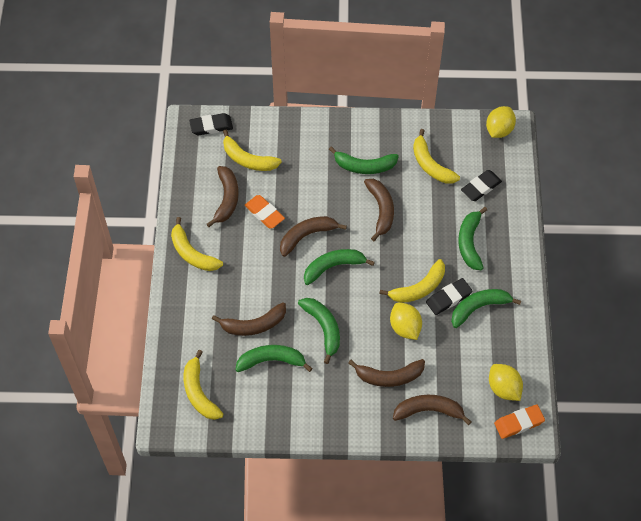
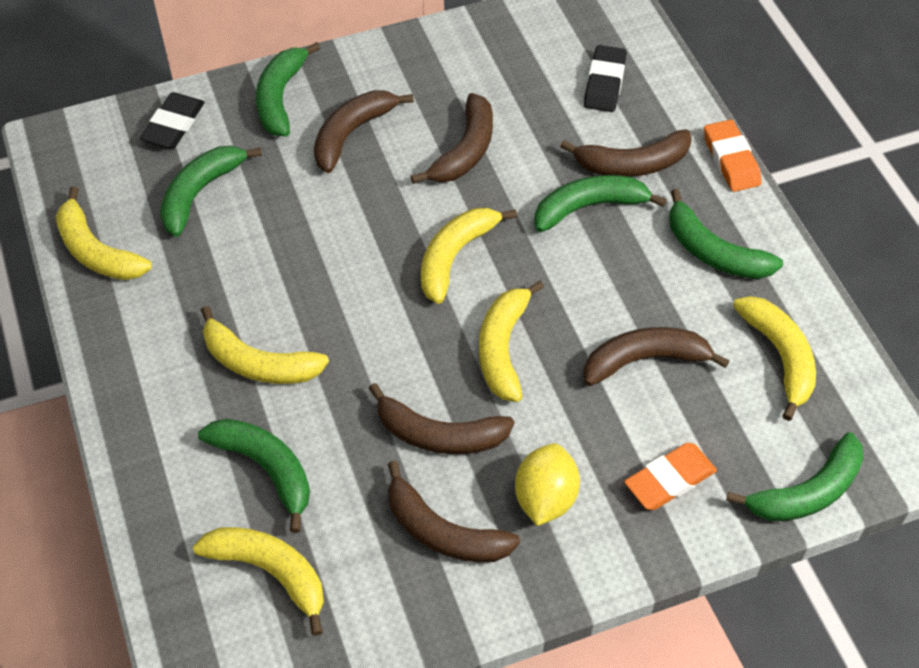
black eraser: [189,113,233,136] [426,278,473,315] [461,170,502,201] = 3 -> [140,92,205,149] [584,45,627,112] = 2
yellow banana: [171,217,223,271] [184,350,223,420] [223,130,282,171] [379,259,445,303] [413,129,460,184] = 5 -> [56,187,152,280] [193,527,324,636] [201,306,329,384] [421,207,517,304] [479,281,544,402] [733,296,816,421] = 6
yellow lemon: [390,303,422,340] [486,106,516,138] [489,364,523,401] = 3 -> [515,443,580,526] = 1

